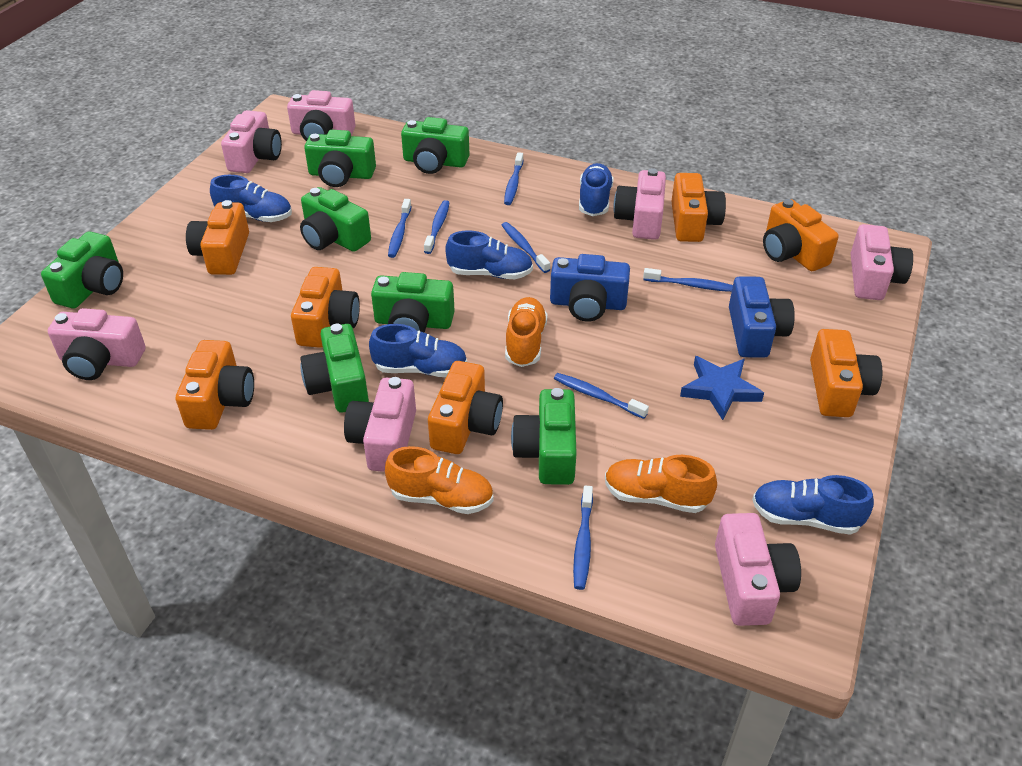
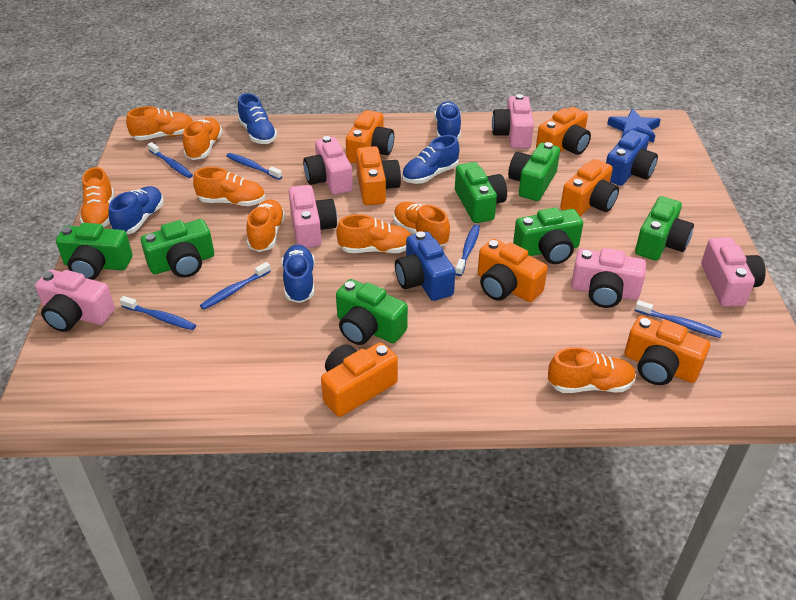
blue toothbrush: [388,199,412,258] [424,200,450,254] [502,222,550,273] [504,152,523,205] [554,373,649,419] [573,485,593,590] [643,268,733,292] = 7 -> [120,296,196,330] [147,142,193,178] [200,262,271,310] [226,153,282,180] [455,224,480,276] [635,300,722,338] = 6
orange shoe: [385,446,494,514] [505,297,548,367] [605,455,717,513] = 3 -> [80,167,114,227] [126,106,193,141] [183,118,223,160] [193,167,265,206] [246,199,285,252] [336,214,411,253] [393,202,450,246] [548,347,636,393] = 8
pink camera: [48,308,145,380] [221,110,282,173] [287,90,356,141] [344,377,416,472] [613,168,666,240] [715,513,801,626] [851,224,913,300] = 7 -> [35,270,115,332] [289,185,337,248] [303,136,353,195] [492,94,534,149] [571,248,646,308] [701,237,766,307] = 6

